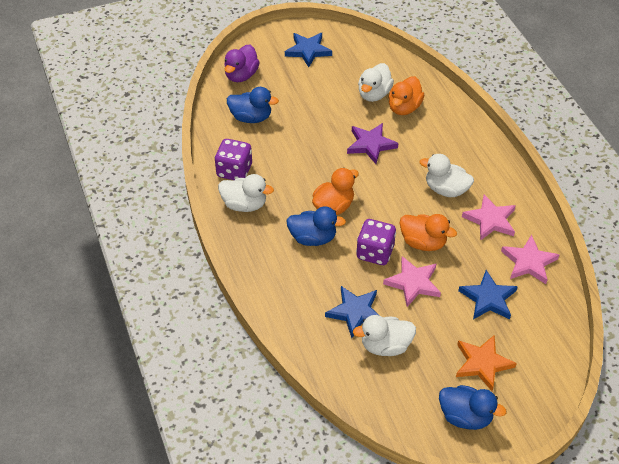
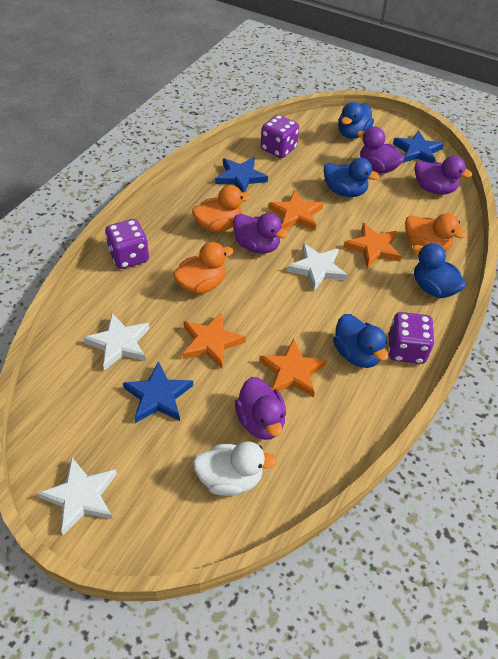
blue duck: [227,87,279,123] [286,207,346,246] [439,385,506,430] = 3 -> [323,158,379,197] [333,314,389,368] [338,102,374,139] [412,243,466,298] = 4
orange star: [456,335,517,391] = 1 -> [182,312,246,369] [259,339,327,398] [268,190,323,231] [344,223,402,268] = 4
pink star: [383,256,441,307] [462,194,516,241] [501,235,559,284] = 3 -> none = 0
purple dice: [215,139,252,180] [356,219,396,265] = 2 -> [105,219,149,269] [261,115,299,158] [388,312,435,364] = 3
purple duck: [224,44,260,82] = 1 -> [233,213,288,254] [235,377,286,440] [357,127,404,173] [415,156,473,195] = 4
purple star: [347,123,398,164] = 1 -> none = 0
white duck: [218,174,274,212] [353,315,416,356] [358,63,394,102] [419,154,474,197] = 4 -> [193,441,277,496] = 1
white star: none = 0 -> [37,458,117,535] [83,313,150,371] [287,243,347,291] = 3

